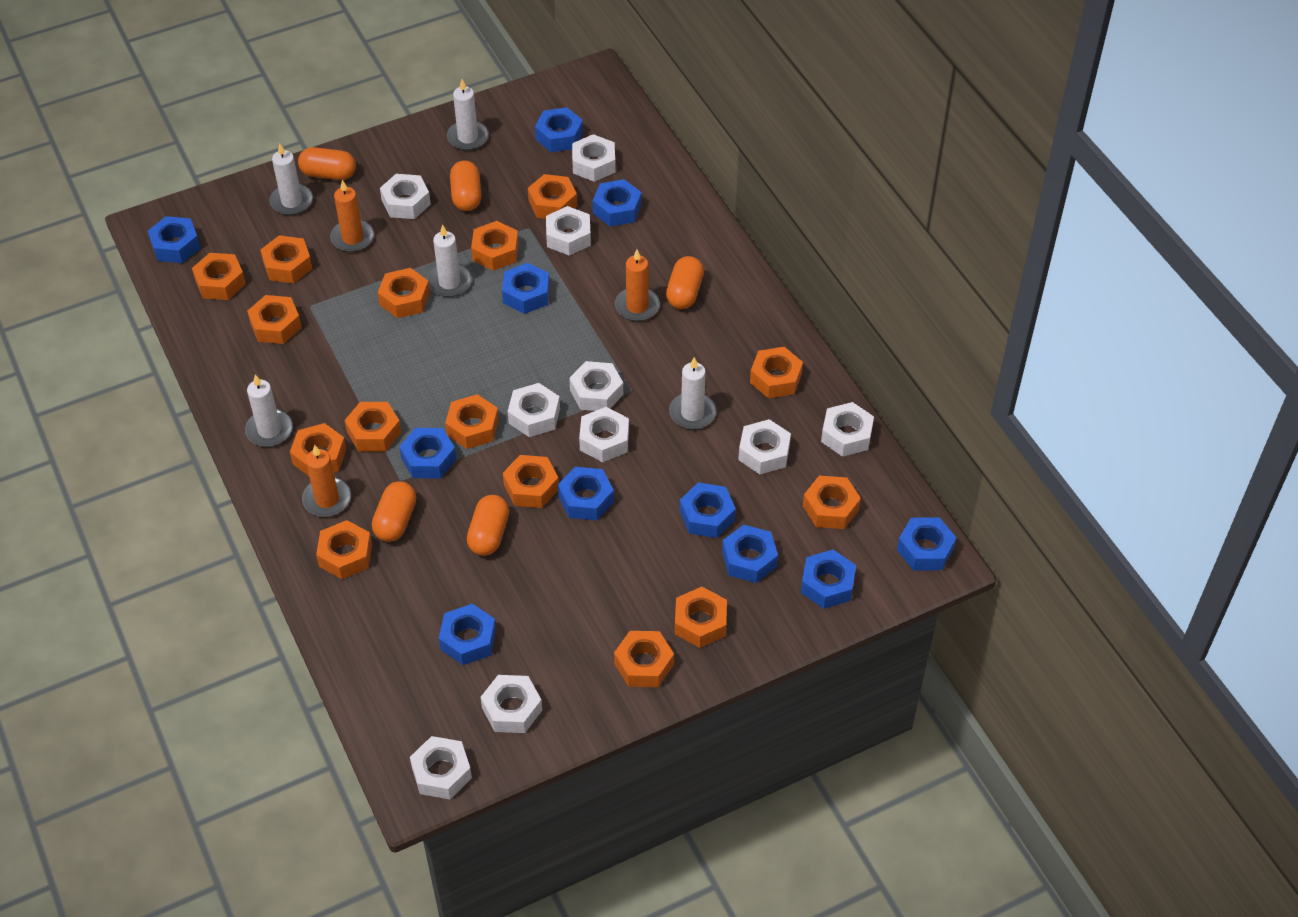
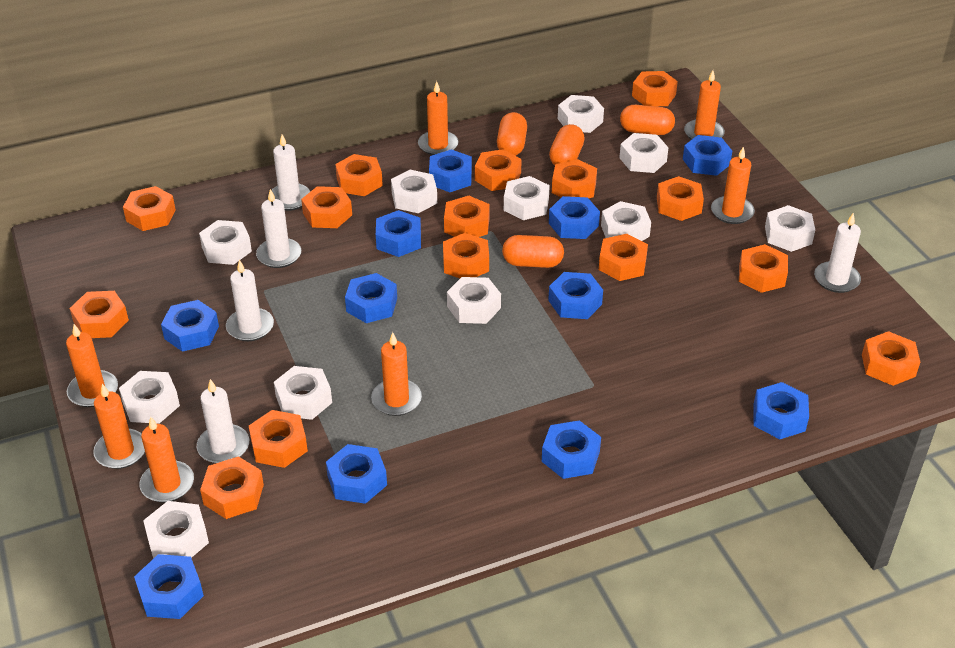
orange candle: [302,445,351,517] [330,180,374,252] [615,250,660,321] = 3 -> [66,324,118,407] [93,384,145,469] [139,417,194,502] [371,332,422,416] [418,81,459,155] [684,70,725,140] [711,146,755,224] = 7
orange capsule: [298,147,356,180] [372,481,416,542] [450,161,481,211] [467,495,509,556] [666,256,704,309] = 5 -> [497,112,527,156] [502,235,564,268] [549,124,585,165] [620,105,675,135] = 4
white nut: [380,174,431,219] [410,736,472,799] [480,675,542,733] [508,383,560,437] [546,206,591,256] [569,361,623,411] [572,134,615,182] [579,407,629,462] [738,419,791,474] [821,402,874,457] = 10 -> [119,371,180,424] [143,501,209,559] [199,220,252,265] [274,366,332,420] [391,170,437,213] [447,277,501,324] [504,176,550,220] [558,95,604,133] [601,201,651,241] [619,133,668,173] [765,205,815,252] = 11

